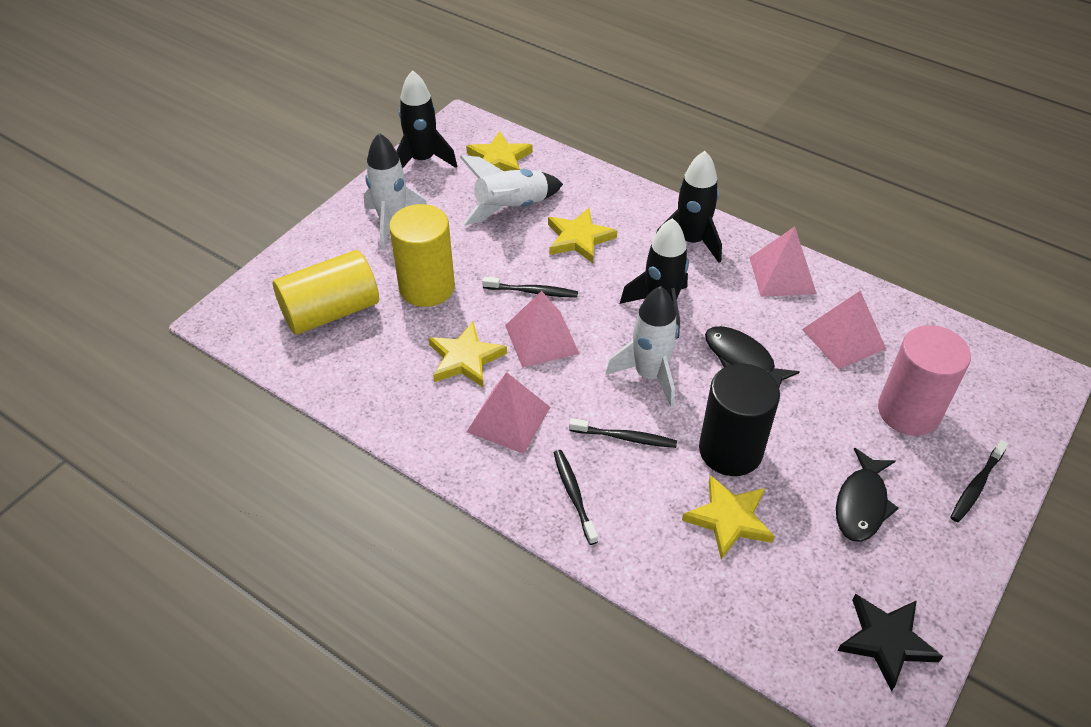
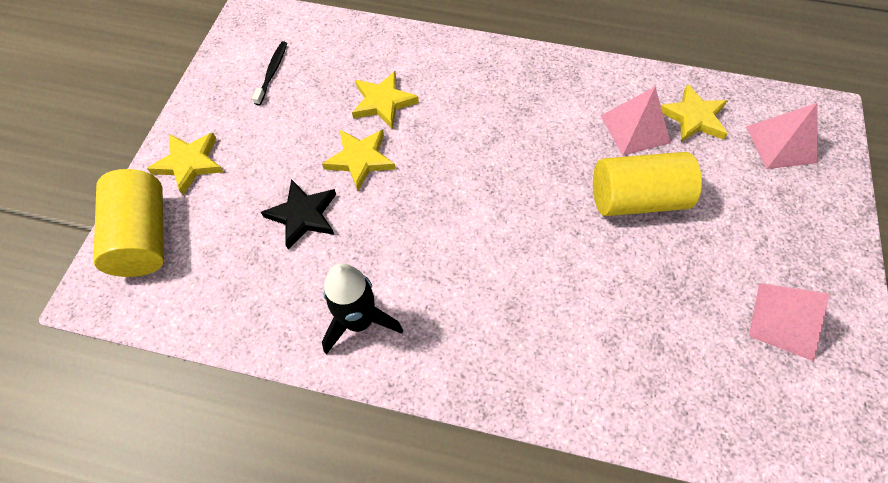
black cylinder: [699,364,780,476] = 1 -> none = 0
black fish: [705,326,799,387] [836,448,899,542] = 2 -> none = 0
black rocket: [396,70,457,169] [620,218,689,338] [657,151,722,263] = 3 -> [322,263,403,355] = 1
black toothbrush: [482,277,578,298] [554,450,598,545] [569,418,677,448] [950,440,1008,522] = 4 -> [252,41,287,105] = 1
pink cylinder: [878,325,971,436] = 1 -> none = 0
pink pyramid: [467,372,550,454] [505,291,580,368] [749,227,817,297] [802,291,886,369] = 4 -> [601,87,671,156] [746,103,818,169] [749,283,830,361] = 3
white rocket: [364,133,427,250] [460,155,563,225] [606,286,679,407] = 3 -> none = 0

